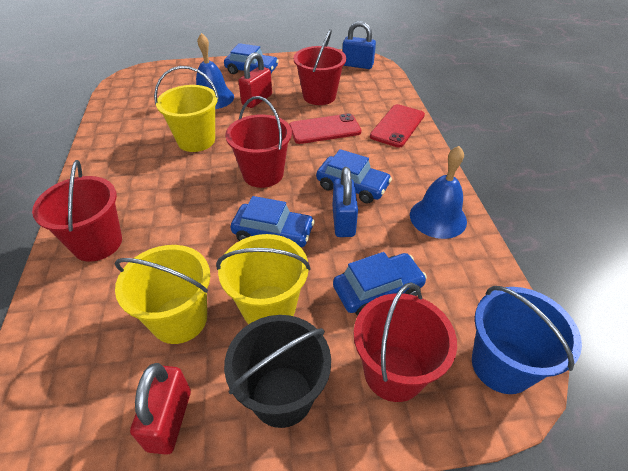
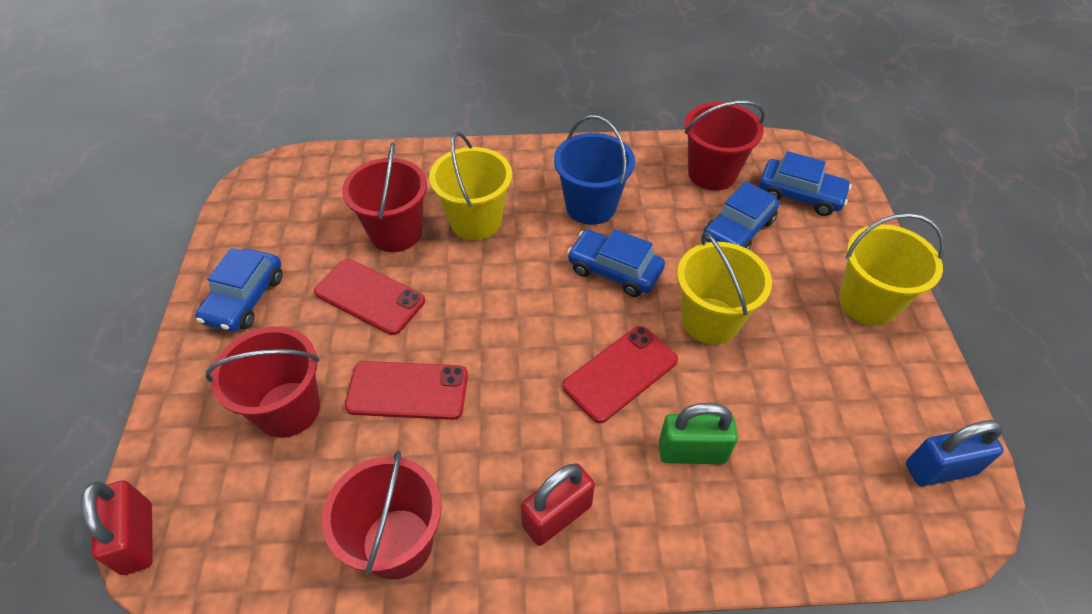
black bucket: [224,315,331,428] = 1 -> none = 0
blue bell: [196,33,234,109] [410,146,467,239] = 2 -> none = 0
blue padlock: [333,167,358,237] [343,21,376,69] = 2 -> [906,420,1004,486] = 1
green padlock: none = 0 -> [659,403,738,464] = 1
red phone: [289,113,362,144] [370,104,425,148] = 2 -> [314,259,425,335] [345,361,468,420] [562,326,678,423] = 3

